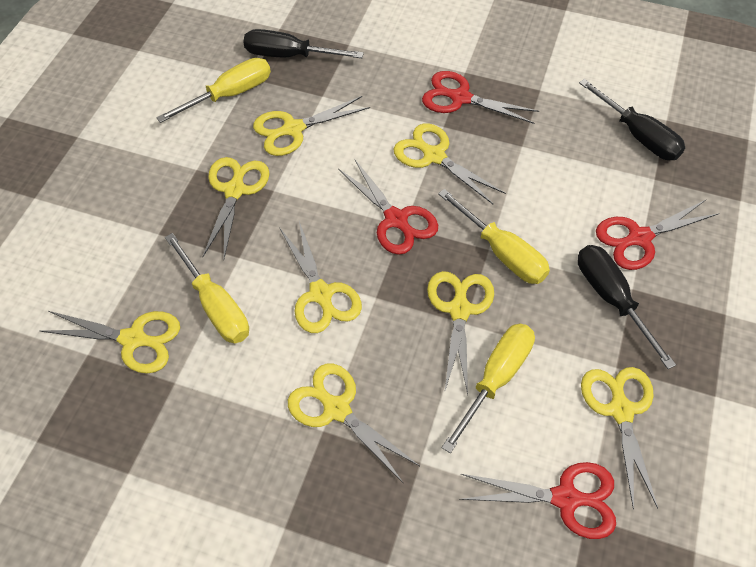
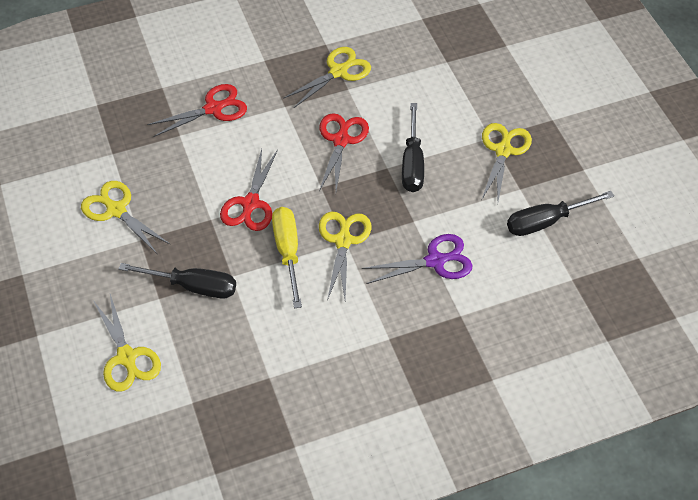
purple scissors: none = 0 -> [362,234,472,284] = 1
red scissors: [338,159,438,255] [422,71,539,124] [459,462,616,539] [596,200,719,270] = 4 -> [147,84,247,137] [220,149,278,231] [319,113,369,191] = 3
yellow scissors: [40,311,180,374] [203,157,270,258] [253,96,370,156] [279,222,362,333] [288,364,420,483] [394,123,506,204] [427,271,494,394] [581,367,658,510] = 8 -> [81,181,171,255] [93,294,161,392] [283,47,371,109] [319,211,371,301] [482,123,532,201] = 5
yellow screwdriver: [156,58,271,123] [165,233,249,344] [438,189,550,284] [442,323,535,453] = 4 -> [272,207,302,308] = 1

